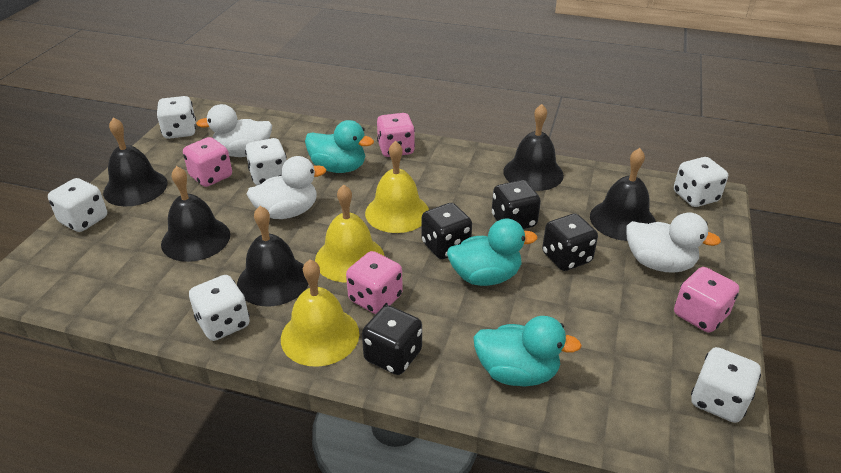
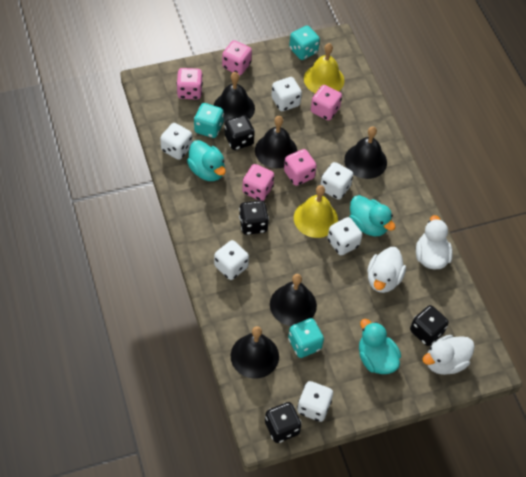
pink dice: [183,137,232,187] [346,251,403,314] [377,113,415,157] [674,267,739,332] = 4 -> [176,68,203,99] [222,40,252,75] [242,164,274,201] [284,149,317,186] [311,85,342,121] = 5
turquoise dice: none = 0 -> [194,103,224,138] [288,318,324,358] [289,26,320,60] = 3
yellow bell: [281,259,359,367] [315,184,385,283] [365,141,429,233] = 3 -> [294,185,338,238] [304,43,344,93] = 2

